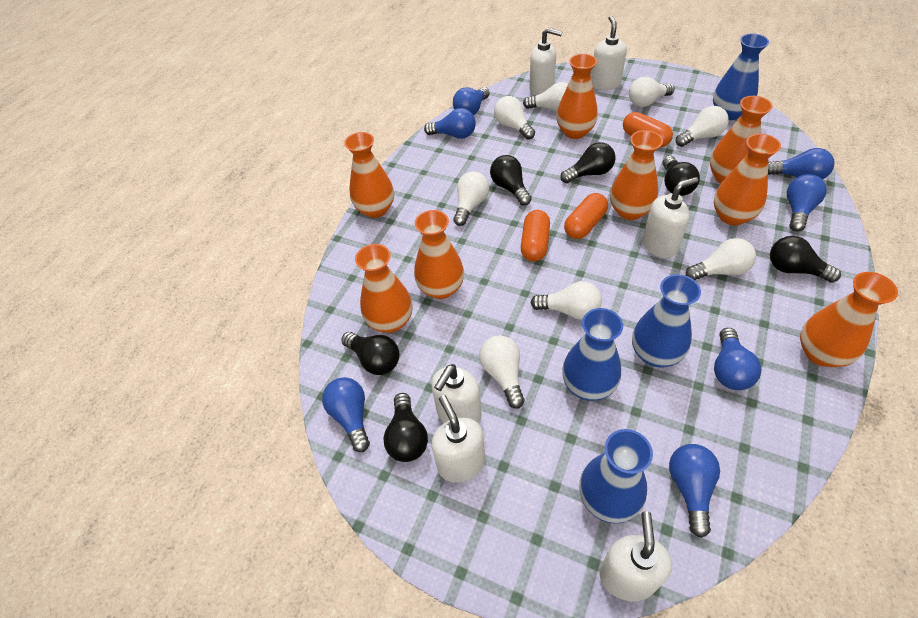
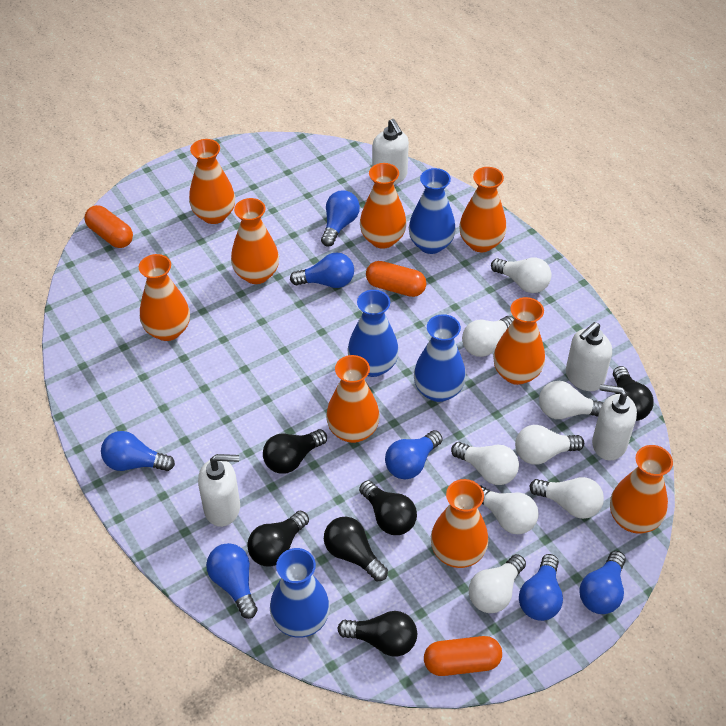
orange vase: [344,132,394,218] [355,244,412,333] [414,210,464,299] [557,54,598,139] [610,130,663,220] [710,96,773,184] [714,134,781,225] [800,272,898,367] = 8 -> [139,254,190,341] [189,139,235,224] [231,198,279,284] [326,355,380,443] [360,163,407,249] [431,479,489,568] [459,167,507,252] [493,297,545,385] [610,445,673,533] = 9
white soap dispenser: [431,364,482,423] [432,395,485,482] [529,28,563,96] [591,16,627,90] [599,511,672,601] [643,177,698,258] = 6 -> [198,454,240,527] [372,119,409,185] [566,322,612,391] [592,384,637,461] = 4

